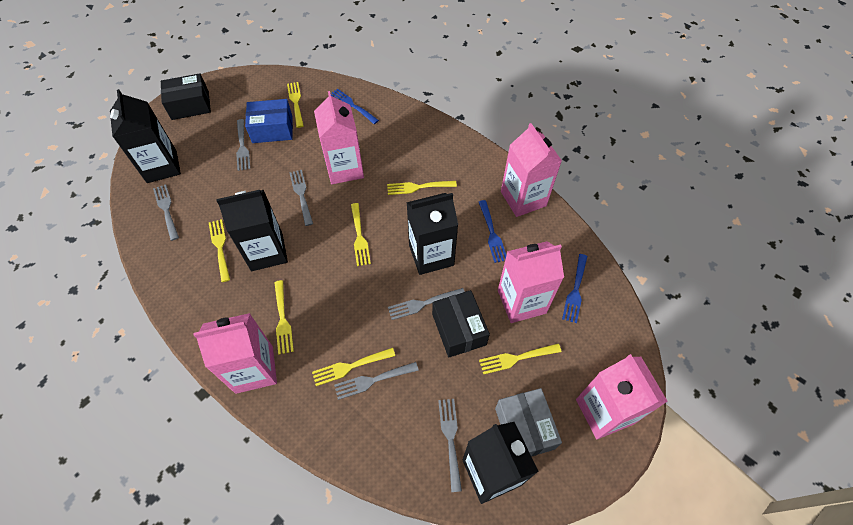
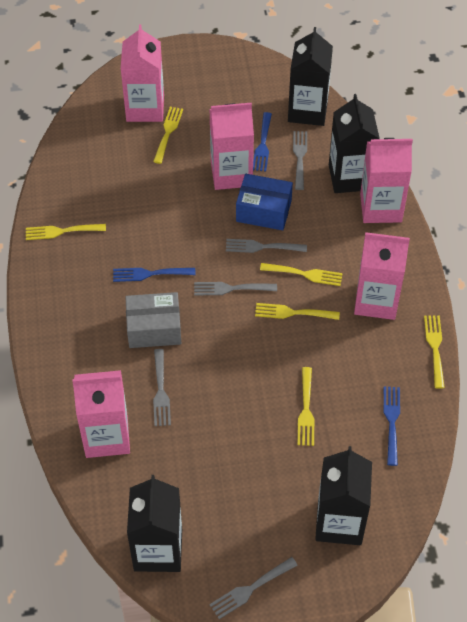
black box: [161,73,211,120] [432,290,490,357] = 2 -> none = 0
grey fork: [153,184,179,241] [236,119,250,171] [289,170,313,226] [334,362,419,400] [388,288,465,320] [438,399,462,492] = 6 -> [153,349,171,426] [194,282,277,295] [209,557,298,619] [226,239,307,253] [293,131,307,190] = 5
yellow fork: [209,219,230,282] [274,280,294,355] [287,82,304,128] [312,348,395,386] [351,203,371,266] [387,181,457,195] [479,344,562,374] = 7 -> [26,224,106,240] [153,107,183,164] [255,303,340,320] [260,263,343,286] [298,367,315,446] [424,315,445,389] = 6

